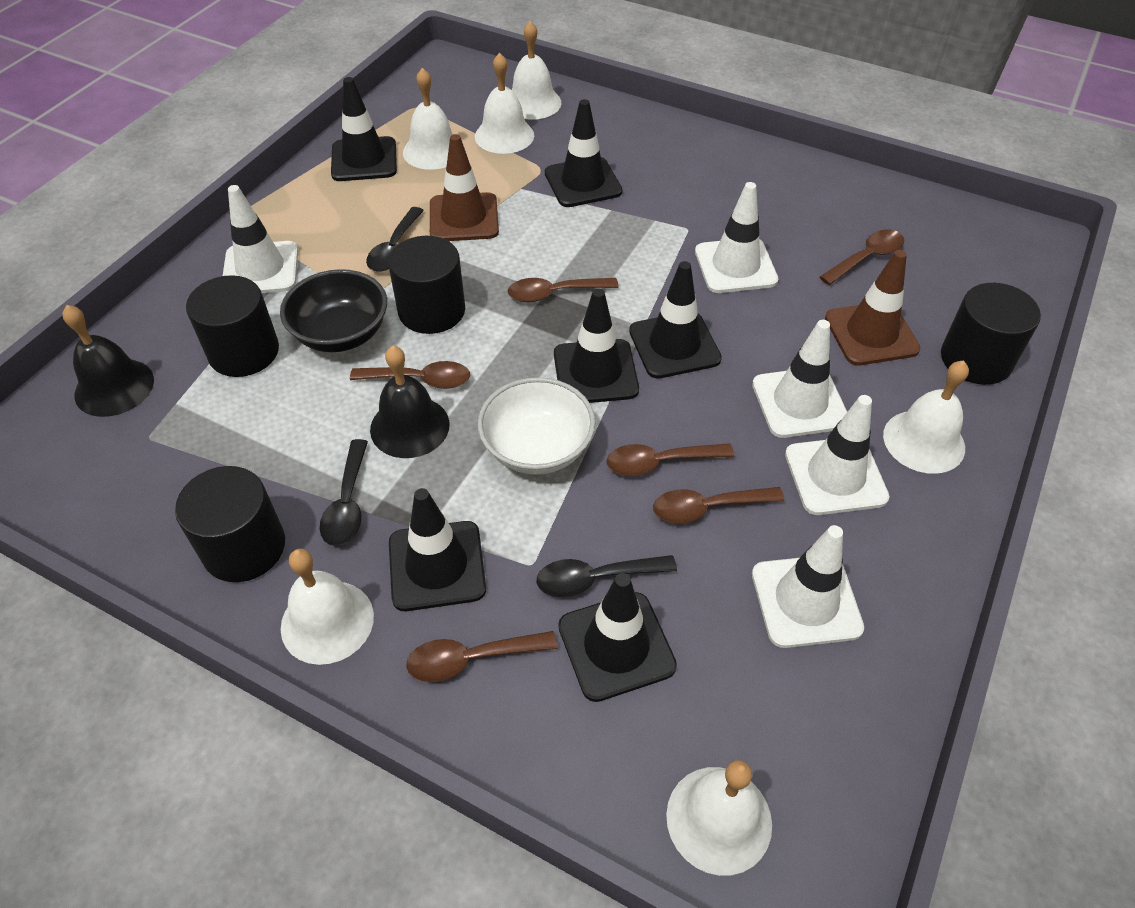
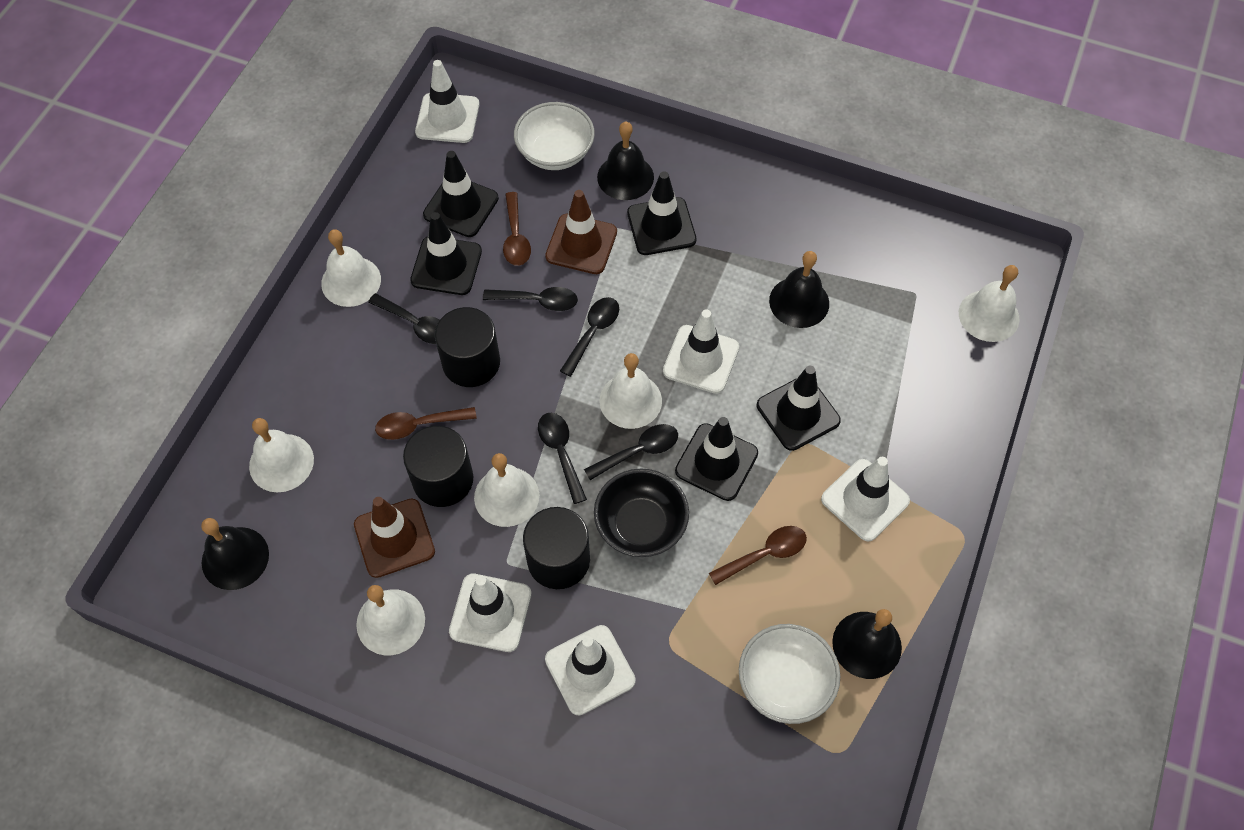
black bell: [62,305,154,417] [370,346,450,458] = 2 -> [201,518,269,590] [597,122,654,200] [769,251,829,328] [832,609,902,679] = 4
black cylinder: [175,466,285,582] [186,275,279,377] [388,236,465,334] [941,283,1041,385] = 4 -> [403,426,473,507] [435,307,500,387] [523,507,590,589] = 3
black spoon: [320,439,368,546] [366,207,424,272] [537,555,677,597] = 3 -> [368,293,440,344] [483,287,578,311] [538,413,587,504] [560,297,619,377] [584,424,678,480] = 5
black traffic cone: [331,77,397,181] [389,488,486,611] [545,99,623,207] [554,289,639,403] [558,573,677,702] [629,261,722,379] = 6 -> [410,212,482,295] [423,151,499,237] [627,171,696,255] [675,417,758,501] [757,366,841,451] = 5
brown spoon: [350,361,470,389] [406,631,557,682] [508,278,619,302] [607,443,734,476] [653,487,785,523] [820,230,904,285] = 6 -> [375,407,477,440] [503,192,531,266] [709,526,807,585] = 3
white bowl: [478,377,596,475] = 1 -> [514,102,595,170] [739,624,840,724] = 2

